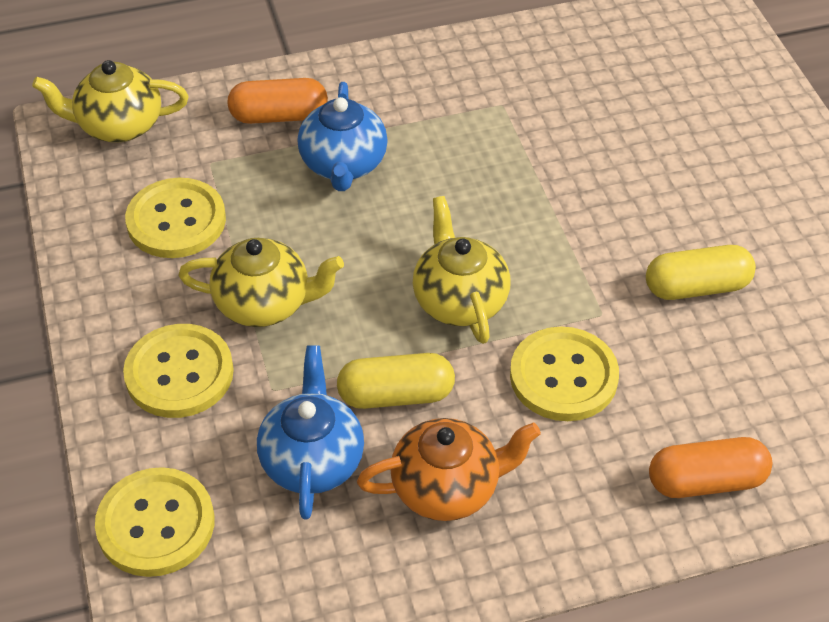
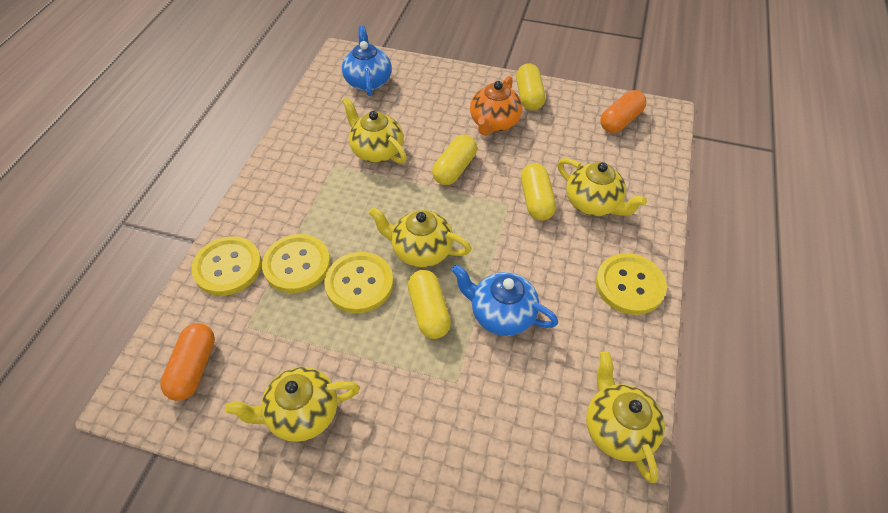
yellow capsule: [337,353,455,409] [646,245,756,300] = 2 -> [408,270,451,339] [432,135,477,185] [516,63,545,111] [521,163,556,221] = 4
yellow teapot: [32,60,189,142] [178,238,344,327] [413,196,510,344] = 3 -> [225,367,360,442] [342,97,407,164] [369,207,472,267] [558,158,647,216] [586,351,665,483] = 5

